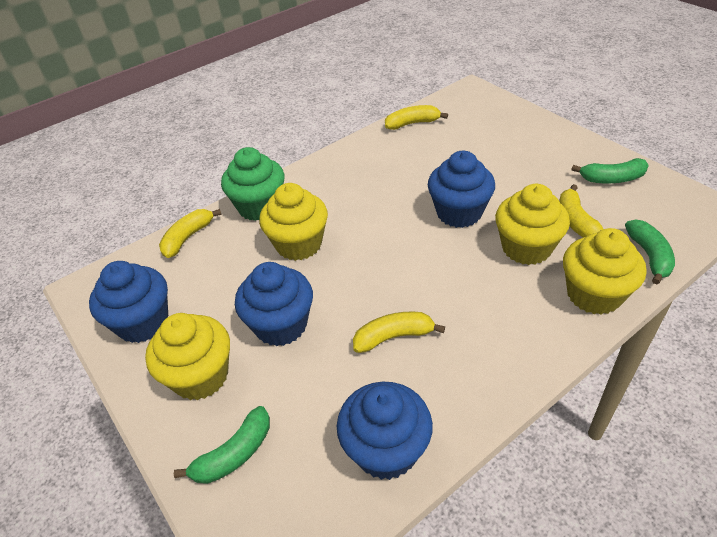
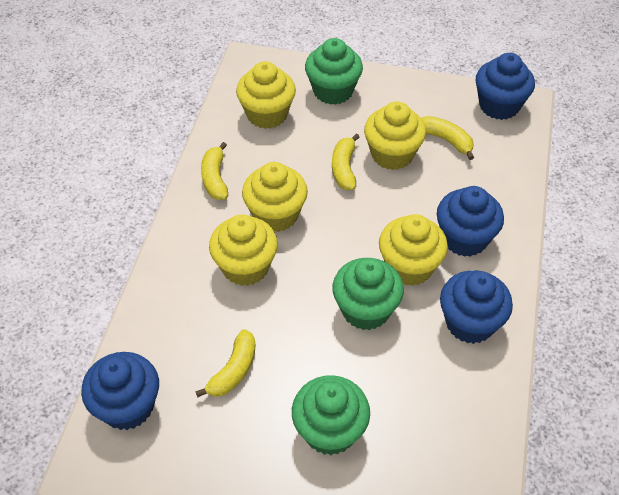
green banana: [174,406,270,484] [571,158,649,183] [625,219,675,285] = 3 -> none = 0
green cupcake: [221,147,284,221] = 1 -> [292,375,370,455] [305,38,363,105] [332,258,404,330] = 3
yellow cupcake: [145,313,230,400] [259,183,328,261] [495,184,570,265] [563,228,646,315] = 4 -> [209,215,278,286] [236,61,296,129] [242,162,308,232] [364,101,426,170] [379,214,448,286] = 5

